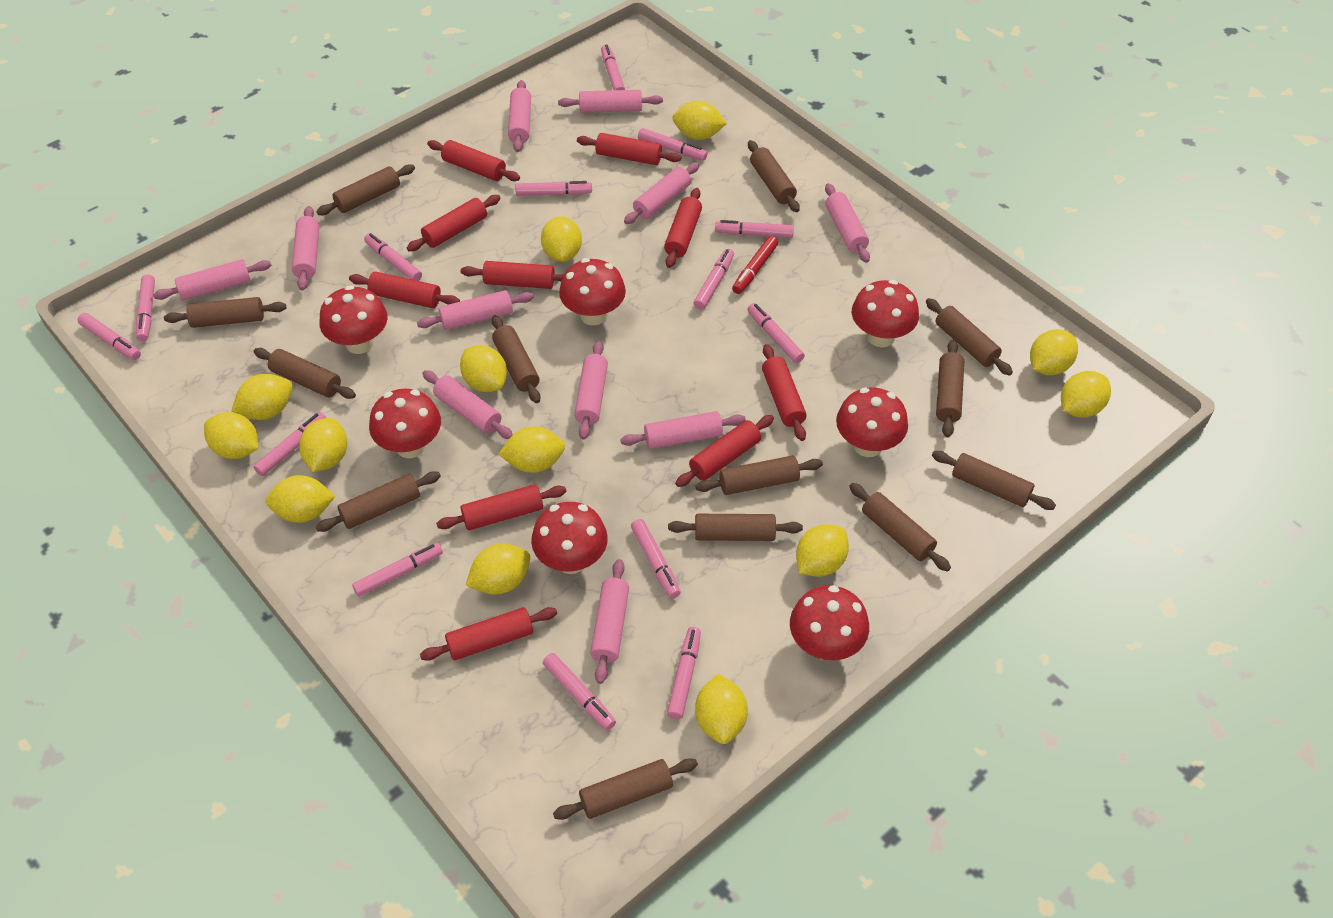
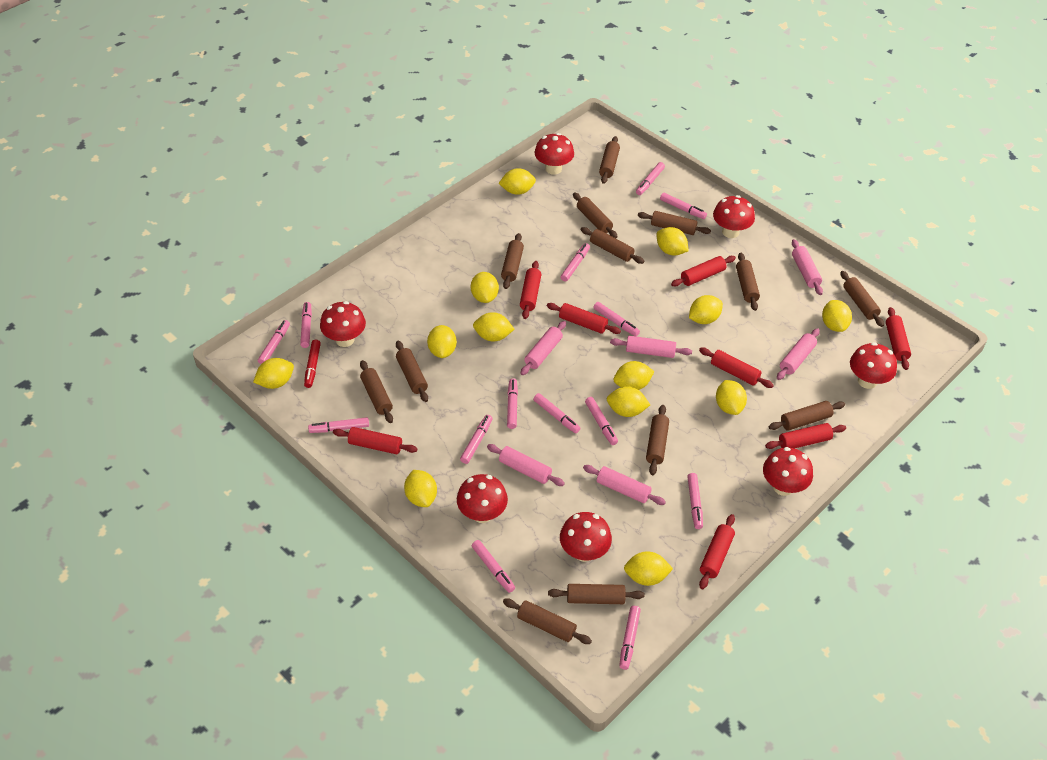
pink rolling pin: [153,259,271,300] [292,206,319,290] [417,290,534,330] [422,370,513,439] [508,80,531,152] [558,90,663,113] [574,341,608,440] [590,559,629,684] [620,411,746,449] [624,162,699,224] [825,183,870,263] = 11 -> [487,444,565,486] [520,321,566,375] [583,465,666,505] [610,336,692,358] [777,328,820,380] [792,239,823,295] = 6
red rolling pin: [349,271,460,308] [407,195,500,251] [420,607,557,661] [427,140,520,181] [436,484,566,530] [461,261,564,289] [577,133,681,165] [664,188,702,268] [675,415,774,487] [762,344,807,441] = 10 -> [333,427,417,454] [520,261,541,319] [547,303,621,334] [671,256,736,286] [699,347,774,388] [699,514,735,589] [765,423,846,449] [886,307,911,370] = 8

